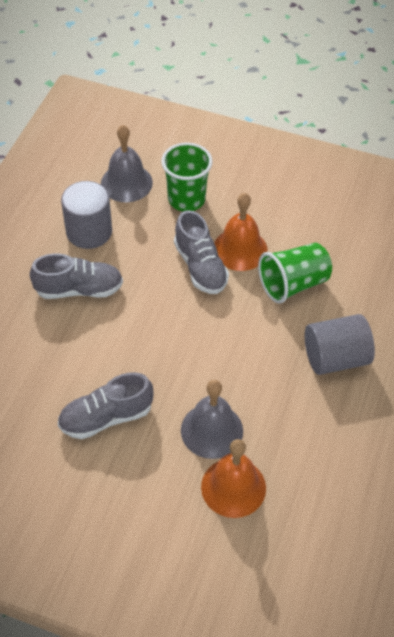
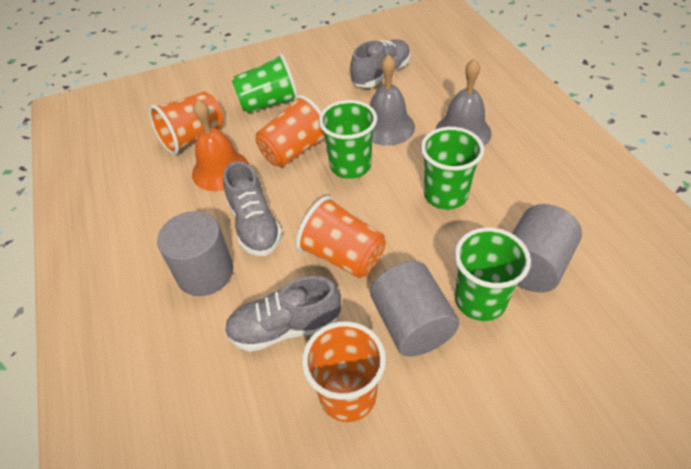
green cup: [161,143,213,211] [258,243,332,303] = 2 -> [232,53,298,113] [319,100,377,179] [421,127,484,209] [454,227,531,321] = 4
grey cylinder: [61,181,112,249] [305,314,375,375] = 2 -> [157,211,233,296] [370,261,460,357] [512,204,582,292] = 3
orange bell: [201,439,266,518] [214,193,267,271] = 2 -> [192,100,249,191] = 1
orange cup: none = 0 -> [149,92,223,155] [255,95,326,167] [296,196,386,278] [302,321,386,422] = 4

